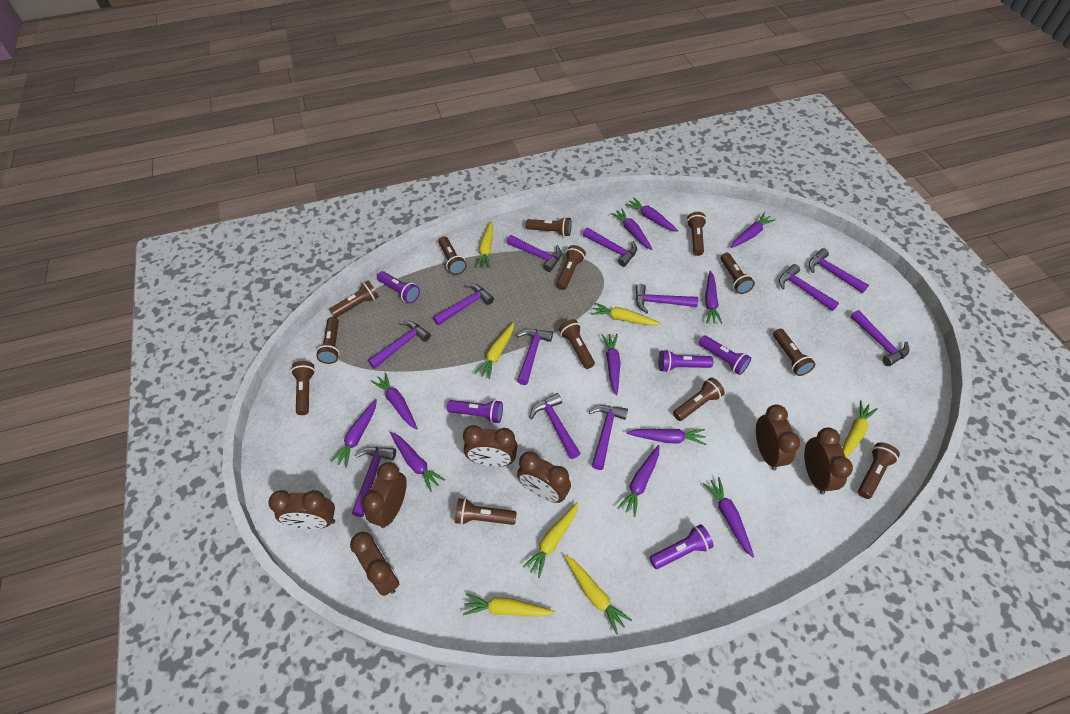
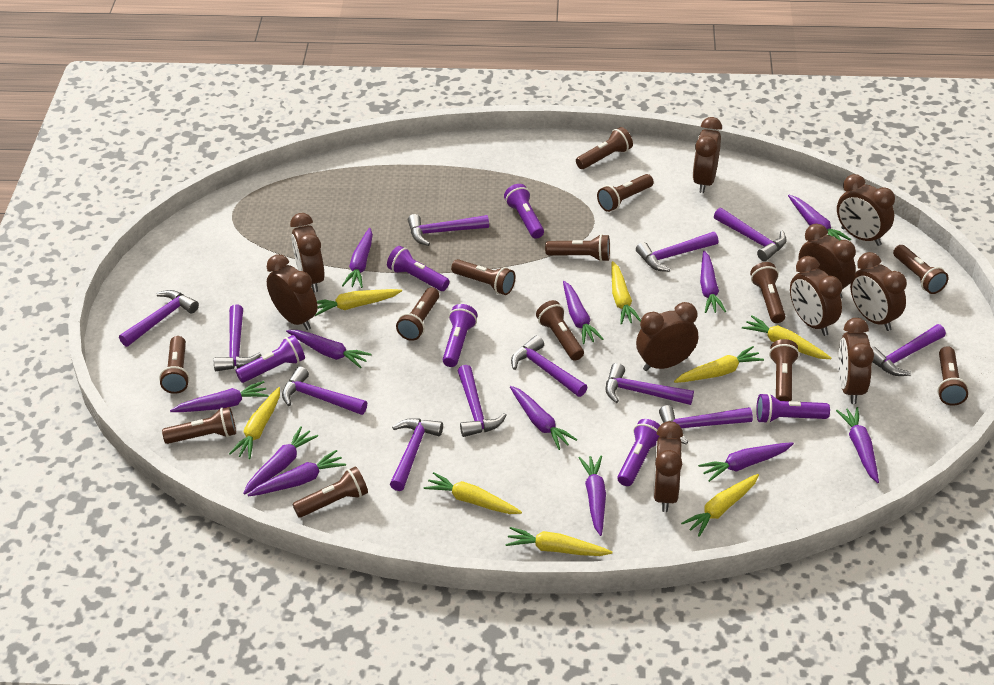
brown clock: [268,490,335,529] [350,532,399,596] [362,462,407,528] [463,425,518,467] [517,451,571,503] [756,404,800,470] [804,428,853,494] = 7 -> [267,254,318,330] [290,213,324,293] [636,302,698,371] [653,421,683,512] [693,117,722,193] [790,256,842,336] [799,224,856,298] [837,174,895,246] [838,318,874,404] [850,252,907,331] = 10
purple carrot: [330,399,377,468] [371,373,418,430] [390,432,445,492] [602,334,621,395] [610,208,653,250] [617,445,659,517] [625,197,678,232] [626,429,706,445] [703,477,754,558] [705,271,723,324] [731,213,776,248] = 11 -> [170,381,269,412] [243,426,318,495] [248,450,346,496] [286,330,372,368] [342,228,373,288] [510,386,577,450] [563,281,603,344] [579,456,606,536] [698,442,794,482] [700,251,726,313] [788,195,851,241] [836,407,879,483] = 12
purple flashlight: [377,271,420,303] [447,400,503,423] [649,524,714,569] [658,350,713,372] [699,335,751,375] = 5 -> [236,335,305,383] [387,246,450,291] [443,304,478,367] [504,184,544,239] [617,419,660,486] [756,393,830,424] = 6
yellow carrot: [463,593,555,617] [475,221,493,269] [475,322,514,379] [523,502,579,578] [564,555,632,635] [591,302,661,326] [842,400,877,458] = 7 -> [229,387,280,459] [315,289,402,316] [424,472,522,514] [505,527,612,556] [611,261,641,325] [674,346,764,383] [681,474,759,537] [742,316,831,359] = 8

